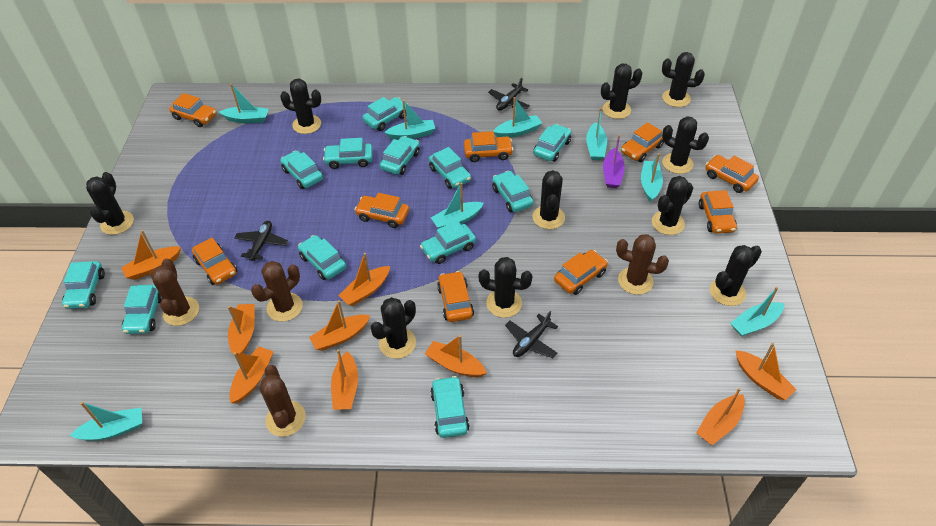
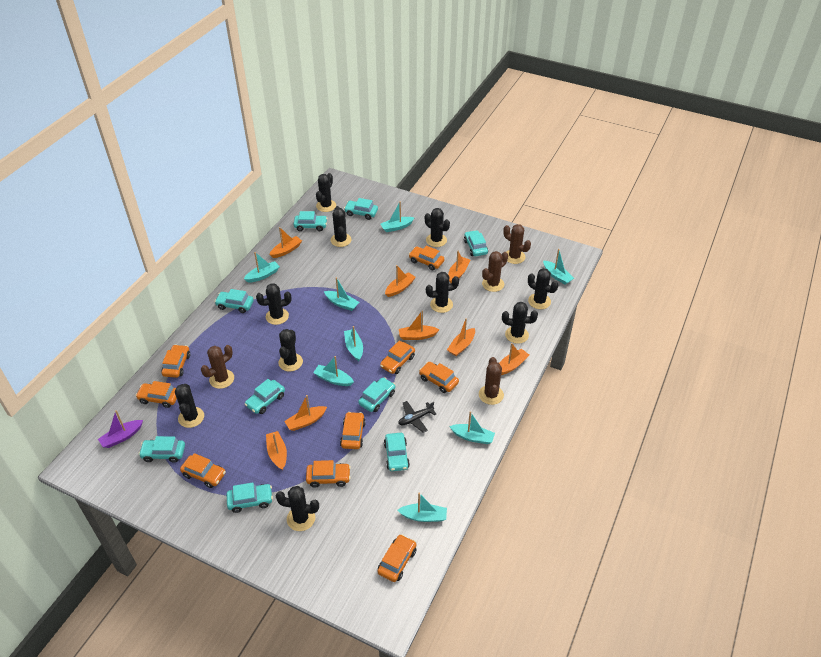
black plane: [234,221,288,261] [488,78,530,111] [505,311,558,358] = 3 -> [398,401,436,433] = 1
orange boat: [121,230,181,280] [228,304,255,355] [229,346,274,403] [309,300,370,351] [331,349,358,410] [338,253,390,306] [425,335,487,377] [696,388,745,445] [735,343,797,400] = 9 -> [266,431,287,470] [269,227,302,258] [284,395,327,431] [385,265,416,297] [399,311,440,340] [447,318,475,356] [448,251,470,283] [499,343,529,375] = 8
turquoise car: [62,261,105,309] [122,285,163,334] [280,151,323,189] [298,235,346,280] [323,138,373,169] [362,97,406,131] [380,136,420,175] [420,221,476,264] [429,147,471,189] [430,376,469,438] [492,171,533,212] [533,124,571,162] = 12 -> [139,436,185,463] [215,289,254,313] [226,483,273,513] [245,379,285,414] [294,211,327,231] [344,198,378,220] [358,377,395,412] [384,433,410,471] [464,230,488,256] = 9

